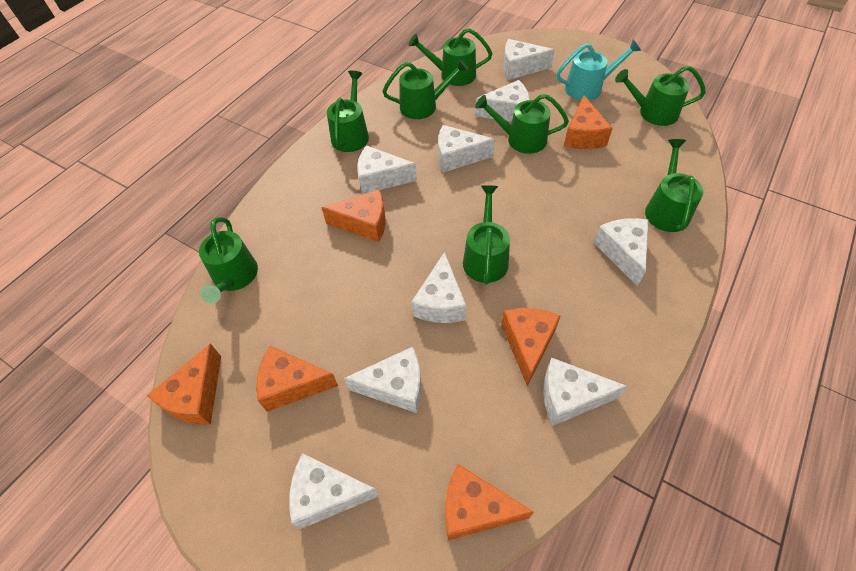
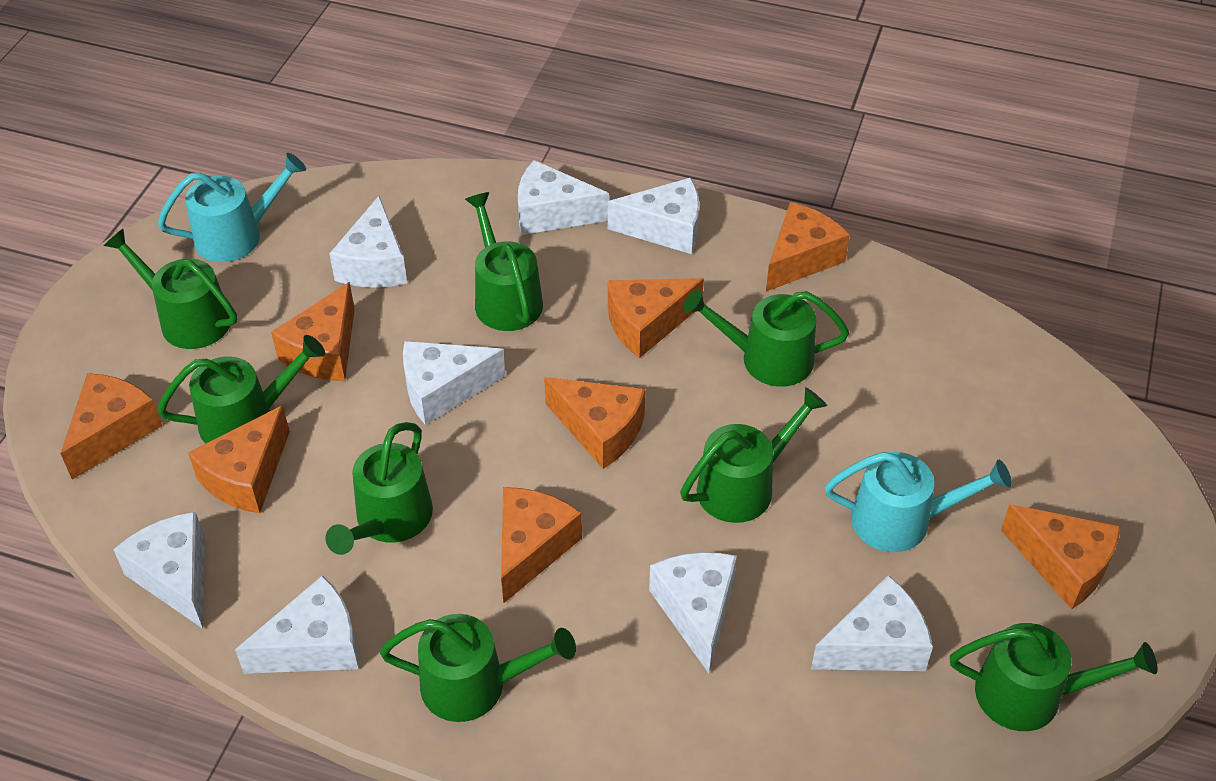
orange cheese: [147,343,221,424] [256,346,338,412] [321,189,386,242] [445,464,534,540] [501,308,561,386] [564,95,613,149] = 6 -> [60,373,162,480] [188,405,290,513] [271,282,355,381] [501,487,582,603] [544,377,645,469] [608,278,704,358] [766,202,850,292] [1001,504,1121,609] = 8
turquoise watering can: [556,39,641,101] = 1 -> [158,153,306,262] [825,452,1012,552] = 2
white cheese: [289,453,379,529] [344,347,422,413] [357,145,417,194] [411,252,467,323] [438,125,495,173] [475,80,530,122] [503,39,555,80] [543,358,627,426] [593,218,649,287] = 9 -> [113,512,205,629] [235,575,359,674] [329,196,407,288] [403,341,505,425] [518,160,609,235] [607,178,699,254] [649,552,737,673] [811,575,933,671] = 8

